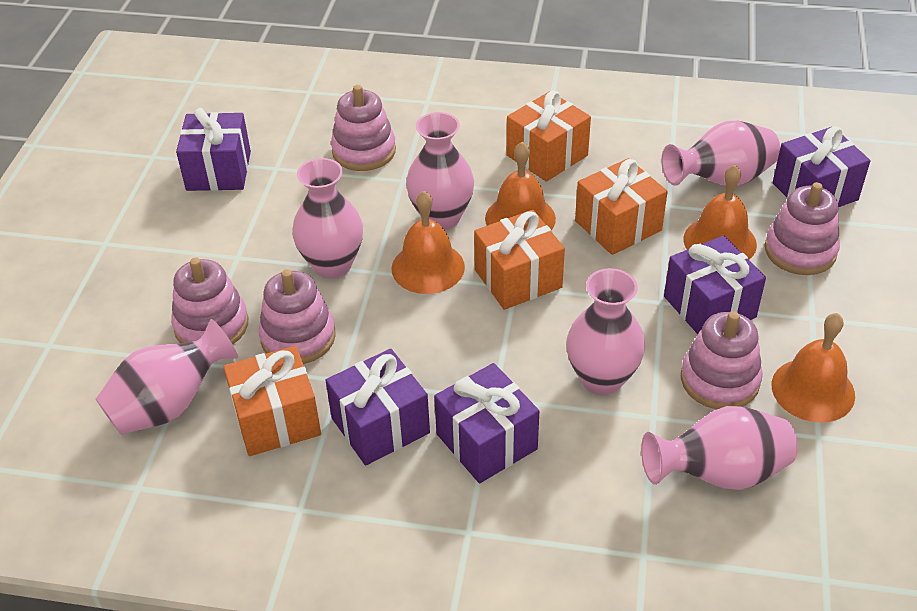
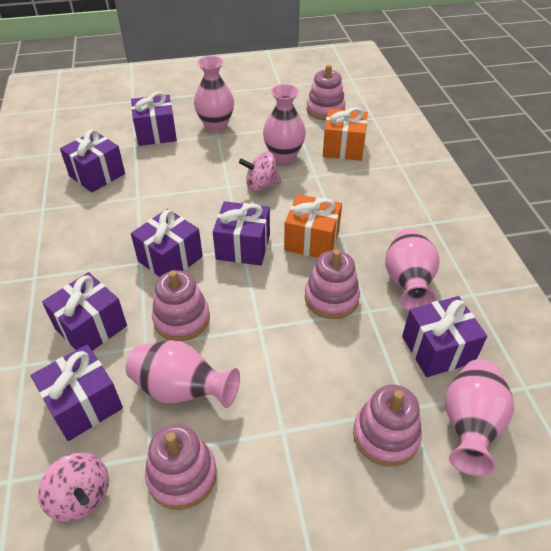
orange bell: [392,191,465,294] [485,142,556,230] [684,165,757,260] [772,313,855,423] = 4 -> none = 0
orange gift: [224,346,321,456] [474,210,565,310] [507,91,591,182] [575,158,668,255] = 4 -> [284,194,342,258] [323,107,368,161] = 2
pink spinning top: none = 0 -> [38,452,109,522] [239,152,282,191] = 2
pink vase: [96,319,238,435] [292,158,363,278] [406,112,474,230] [566,268,645,395] [641,406,798,490] [661,121,780,186] = 6 -> [126,340,240,408] [194,56,234,132] [263,84,306,164] [385,229,440,311] [445,359,514,476] = 5
purple gift: [176,108,251,191] [326,349,430,466] [434,363,539,483] [664,235,766,334] [773,126,870,207] = 5 -> [31,345,123,441] [42,272,127,351] [60,129,125,193] [131,92,177,146] [131,209,203,277] [213,201,270,266] [402,296,487,377] = 7

